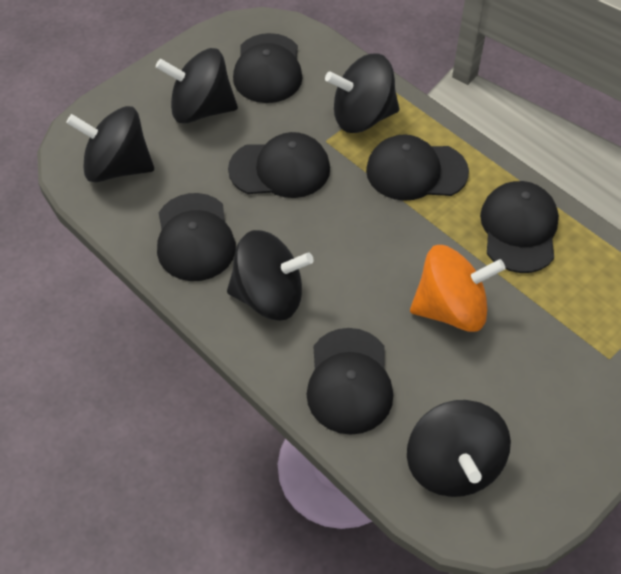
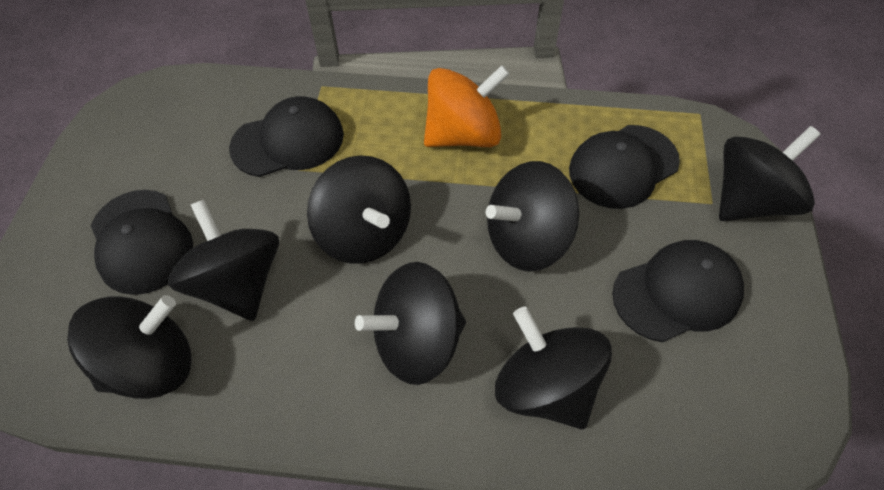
black cap: [157,193,236,281] [228,132,330,198] [233,33,302,103] [306,328,393,435] [366,134,469,201] [480,181,559,273] = 6 -> [91,190,193,295] [229,96,344,177] [569,125,680,209] [612,240,744,342] = 4
black spinning top: [66,106,154,182] [156,48,238,123] [227,230,314,321] [325,53,399,133] [407,400,511,497] = 5 -> [67,295,192,399] [168,200,279,321] [307,155,411,264] [355,262,466,385] [486,161,579,272] [495,306,612,429] [719,126,821,221] = 7

